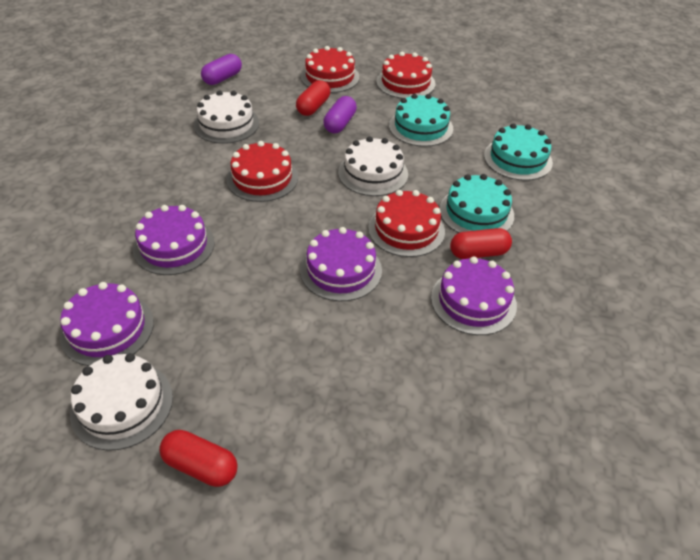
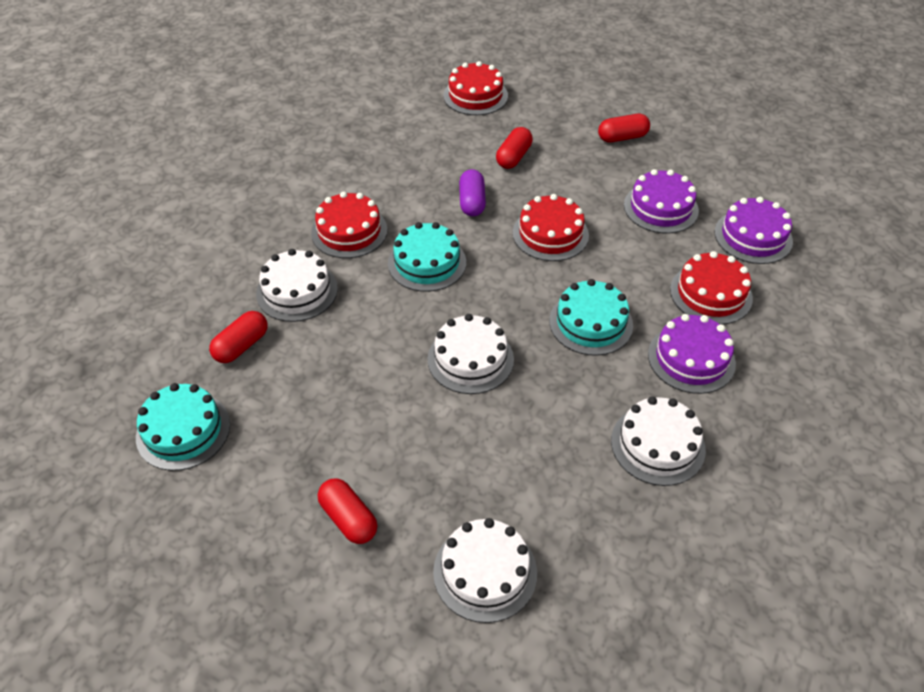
purple cake: [60,282,154,366] [133,205,215,275] [300,227,382,301] [431,256,517,335] = 4 -> [624,169,699,233] [648,314,736,394] [715,197,793,264] = 3
purple capsule: [201,54,242,85] [323,96,357,133] = 2 -> [459,169,486,216] = 1
red capsule: [159,430,238,487] [296,80,330,116] [450,228,512,259] = 3 -> [209,311,268,363] [318,478,377,544] [496,127,533,169] [598,114,650,143] = 4
white cake: [70,353,173,451] [194,90,259,144] [338,136,408,196] = 3 -> [256,249,338,322] [428,314,514,394] [433,518,537,623] [611,396,706,486] = 4

